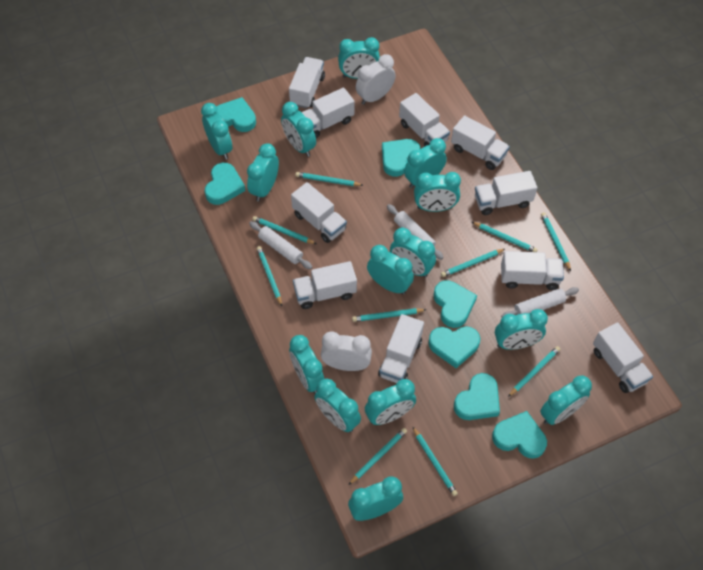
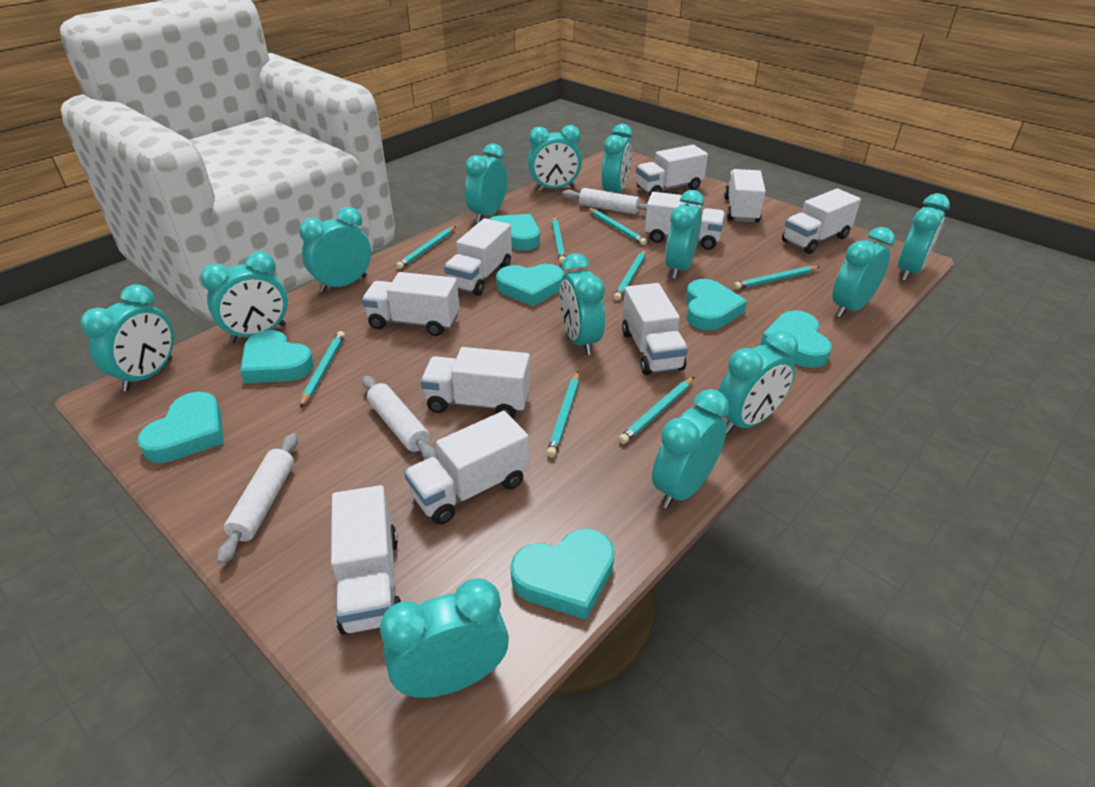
turquoise clock: [201,103,232,160] [247,143,279,202] [281,102,316,157] [289,335,324,394] [314,378,361,432] [338,37,380,79] [348,476,403,521] [365,379,416,425] [367,245,414,294] [390,228,436,277] [404,138,447,188] [414,172,461,212] [495,309,548,350] [540,375,592,425] = 14 -> [80,284,174,391] [200,251,288,343] [299,207,371,293] [380,578,509,698] [465,143,507,223] [528,125,582,190] [559,253,605,355] [602,124,632,193] [652,389,729,509] [665,190,704,279] [718,331,798,434] [832,227,895,318] [898,193,950,281] = 13
turquoise pencil: [253,216,316,244] [257,246,282,306] [295,172,363,186] [349,428,407,485] [352,308,427,322] [412,426,458,496] [441,249,505,277] [472,222,538,252] [508,346,561,397] [541,212,571,271] = 10 -> [300,331,345,408] [396,226,456,269] [546,372,579,458] [552,217,566,264] [588,208,647,245] [613,249,646,301] [618,377,694,444] [734,266,819,289] = 8
white clock: [321,331,372,371] [356,54,396,105] = 2 -> none = 0

